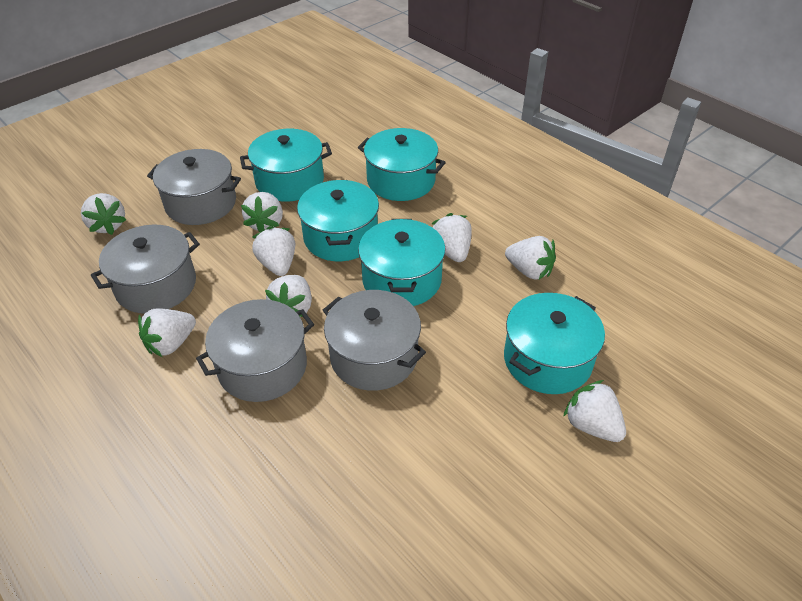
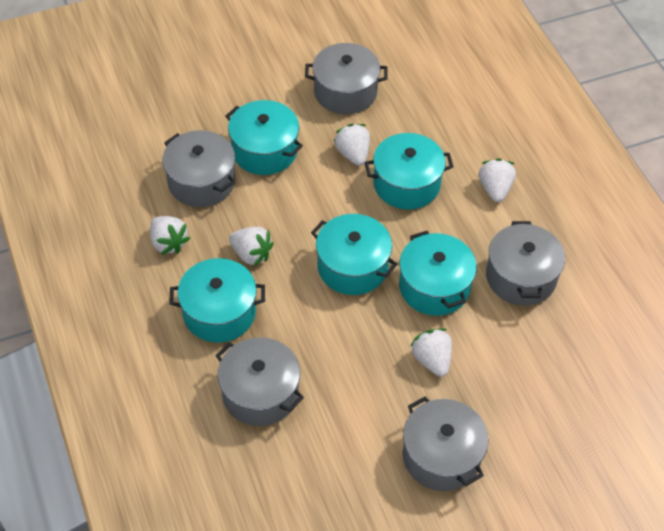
grey pot: [91,225,200,314] [147,149,241,225] [196,299,314,402] [323,290,426,391] = 4 -> [162,130,235,207] [216,337,304,426] [305,43,388,114] [403,397,488,491] [486,221,565,306] = 5
white strawberry: [81,193,126,235] [138,308,196,357] [241,192,283,233] [252,226,295,276] [265,275,312,317] [432,213,472,262] [505,236,556,280] [563,380,626,442] = 8 -> [150,216,190,255] [229,227,273,266] [334,124,370,166] [410,328,452,377] [479,158,516,202] = 5

